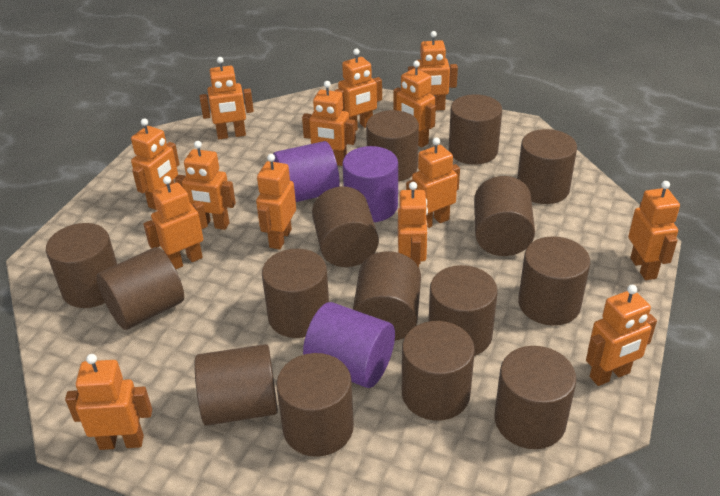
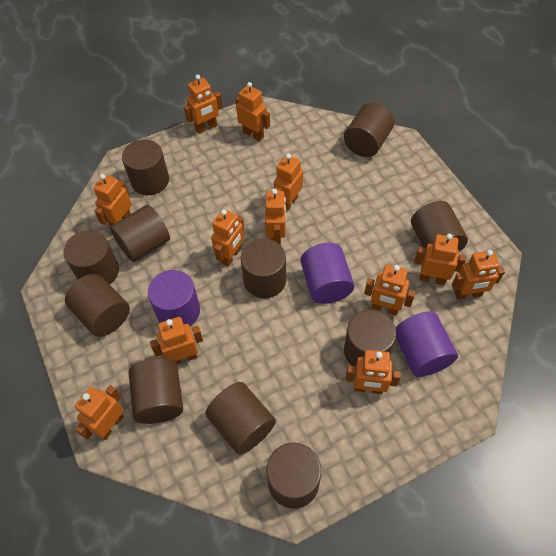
brown cylinder: [46,223,117,308] [97,247,184,330] [194,344,278,426] [262,249,329,338] [276,353,354,457] [312,186,379,267] [353,251,421,341] [366,110,419,182] [402,321,475,421] [429,265,498,356] [449,94,502,165] [474,176,535,256] [495,346,577,449] [517,129,577,204] [518,236,591,326] = 15 -> [64,230,119,284] [65,274,130,337] [110,205,170,262] [122,139,169,195] [129,358,183,424] [205,382,276,455] [241,239,286,299] [266,443,321,509] [344,103,394,157] [344,310,396,367] [411,201,468,252] = 11
orange robot: [65,354,152,450] [131,118,180,210] [143,176,208,269] [175,141,236,230] [199,57,254,139] [256,154,296,250] [302,81,356,166] [334,48,382,131] [393,61,436,147] [398,182,428,267] [406,137,460,228] [408,31,458,111] [586,285,657,386] [628,181,680,280] = 14 -> [75,385,124,440] [93,174,132,227] [150,317,203,365] [184,74,223,134] [211,209,244,267] [235,82,270,142] [265,189,286,245] [274,153,303,213] [346,350,401,394] [364,264,416,315] [414,234,466,285] [452,250,505,300] = 12

